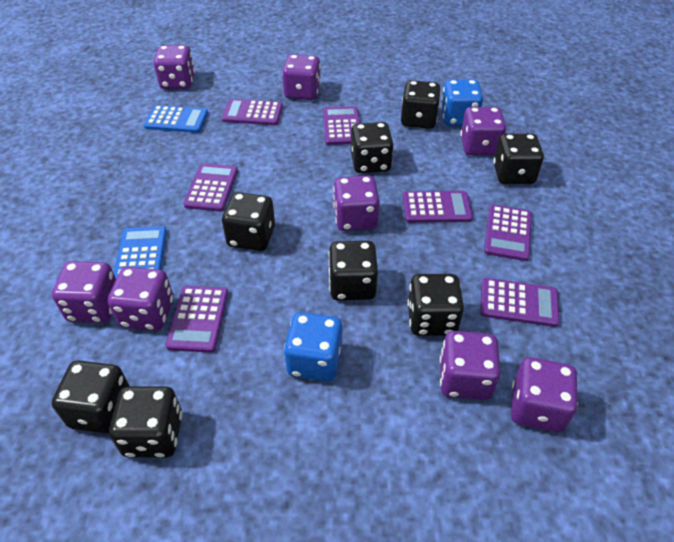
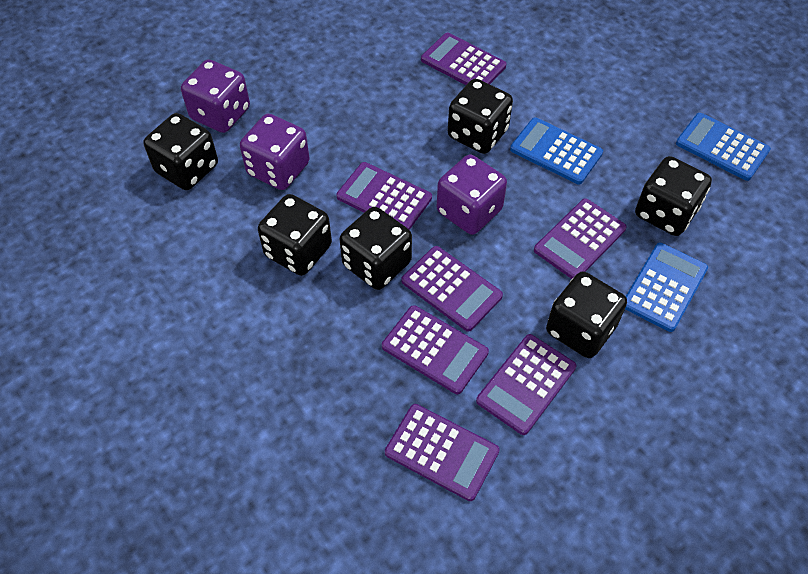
black dice: [52,360,130,434] [109,386,182,458] [222,192,275,251] [328,241,378,301] [351,122,394,173] [401,80,441,129] [407,274,464,336] [493,134,544,184] = 8 -> [143,113,218,190] [258,194,332,276] [340,207,412,290] [448,79,513,154] [546,272,627,358] [635,156,712,236] = 6
blue calculator: [114,226,167,279] [144,105,208,133] = 2 -> [510,117,603,184] [625,243,708,332] [676,113,771,181] = 3
blue dice: [284,312,342,382] [441,79,483,126] = 2 -> none = 0
purple dice: [52,261,116,323] [108,267,173,331] [154,45,195,89] [282,54,321,100] [333,175,380,231] [440,331,501,400] [460,107,506,155] [511,357,578,432] = 8 -> [181,59,250,133] [240,114,310,190] [437,155,507,235] = 3

